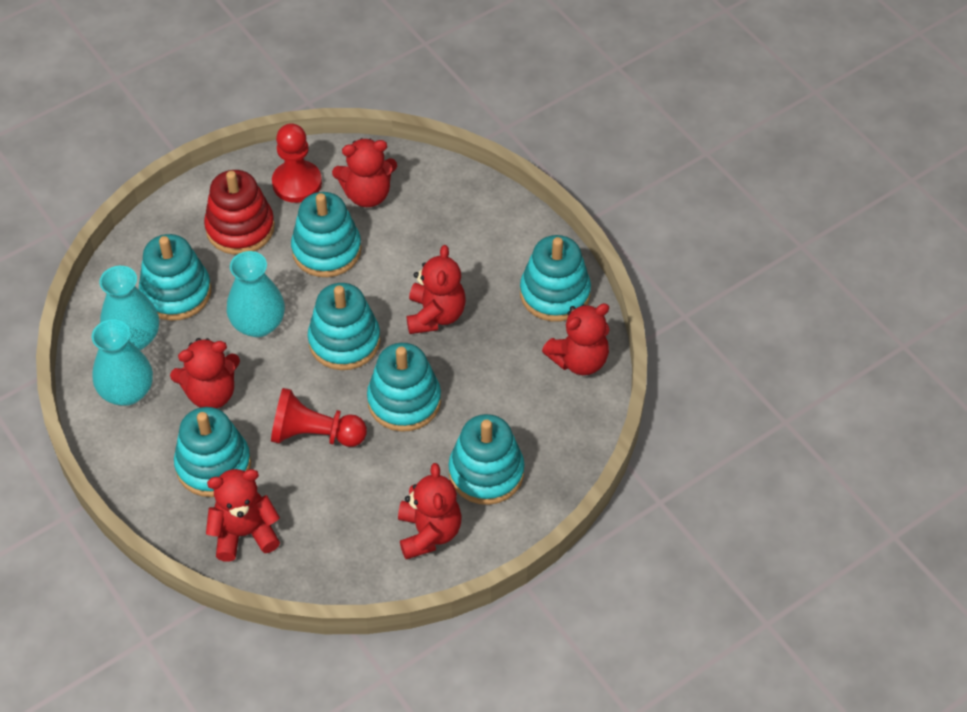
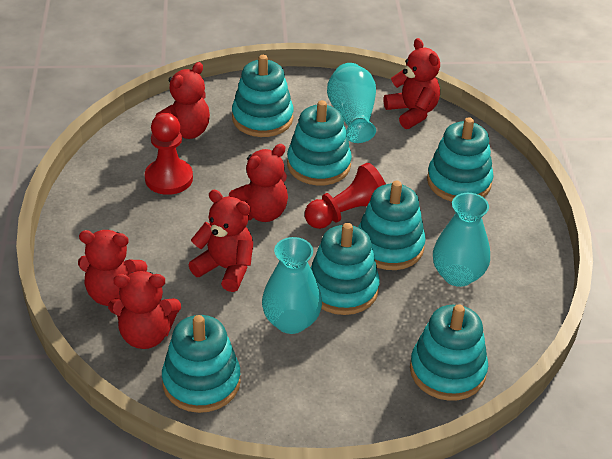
red stacking toy: [204,170,275,255] = 1 -> none = 0

